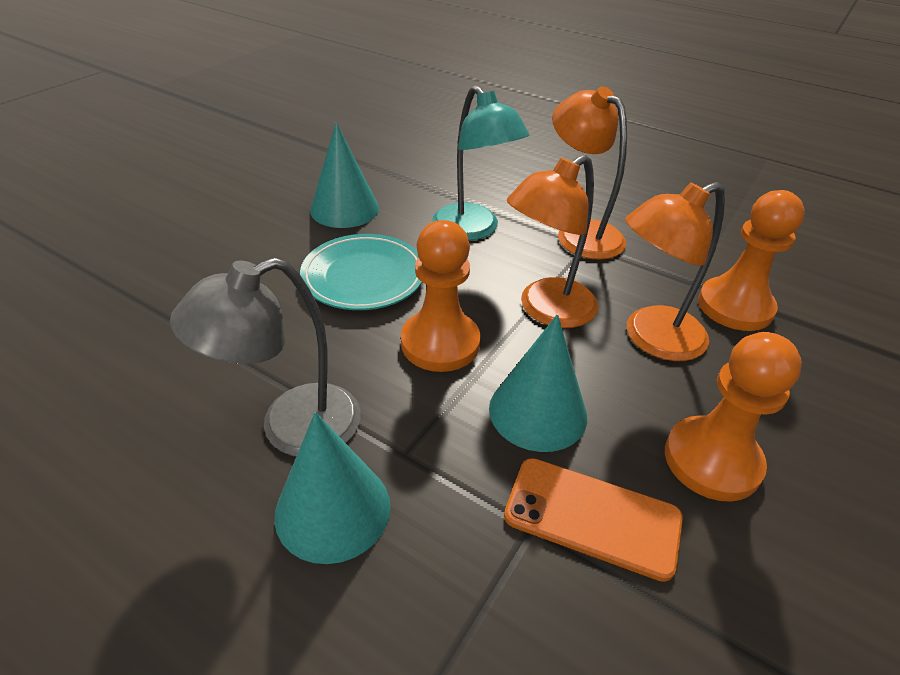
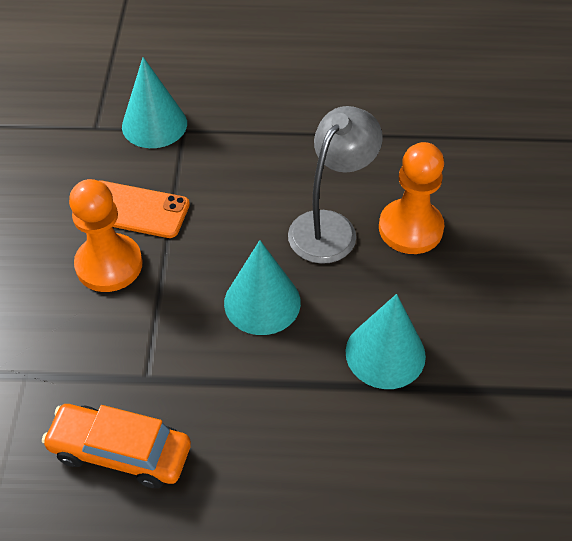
orange car: none = 0 -> [42,404,191,488] = 1
orange lamp: [507,155,598,328] [552,86,627,260] [625,182,725,361] = 3 -> none = 0
orange pawn: [401,220,480,372] [665,332,802,502] [698,190,805,331] = 3 -> [69,179,143,292] [379,142,444,254] = 2
turquoise lamp: [432,85,529,240] = 1 -> none = 0
turquoise plate: [300,234,422,310] = 1 -> none = 0

